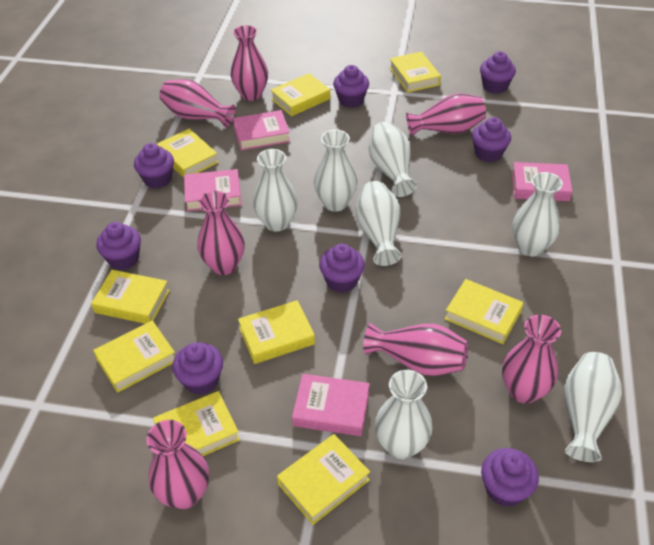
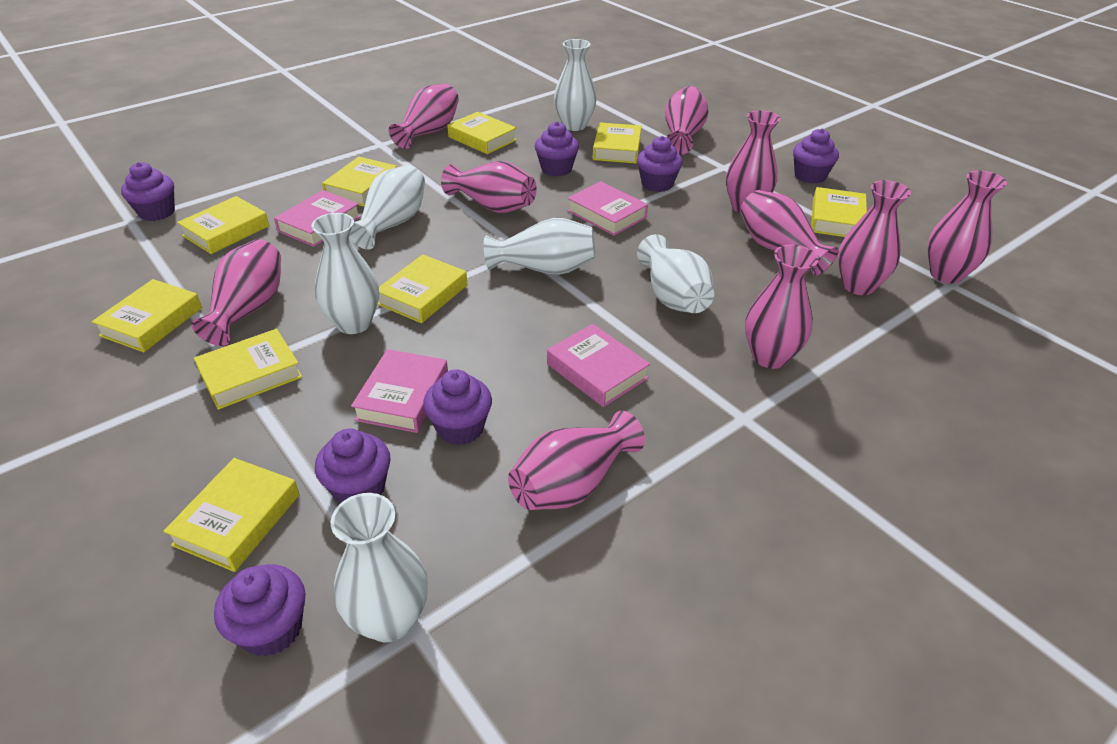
pink vase: [146,420,209,509] [159,79,236,128] [197,191,245,275] [231,25,268,101] [363,323,469,376] [406,93,486,137] [502,315,561,403] = 7 -> [191,239,281,346] [389,84,459,149] [441,161,537,213] [508,410,645,510] [665,86,708,155] [726,110,781,213] [740,190,839,276] [745,244,819,369] [838,180,911,295] [927,170,1007,284] = 10
purple cupcake: [96,222,141,270] [134,143,174,188] [172,343,223,395] [319,244,365,293] [333,65,369,108] [472,117,511,162] [480,51,516,94] [481,448,539,507] = 8 -> [121,162,175,221] [214,564,306,657] [315,429,390,504] [423,369,492,445] [535,121,579,176] [637,136,683,192] [793,129,839,184] = 7
white vase: [253,149,298,231] [314,130,358,212] [356,181,402,266] [369,121,417,197] [375,370,433,459] [512,172,563,256] [564,352,622,462] = 7 -> [312,213,379,334] [331,493,428,642] [349,165,425,250] [484,218,595,275] [554,39,597,131] [637,234,714,313] = 6

